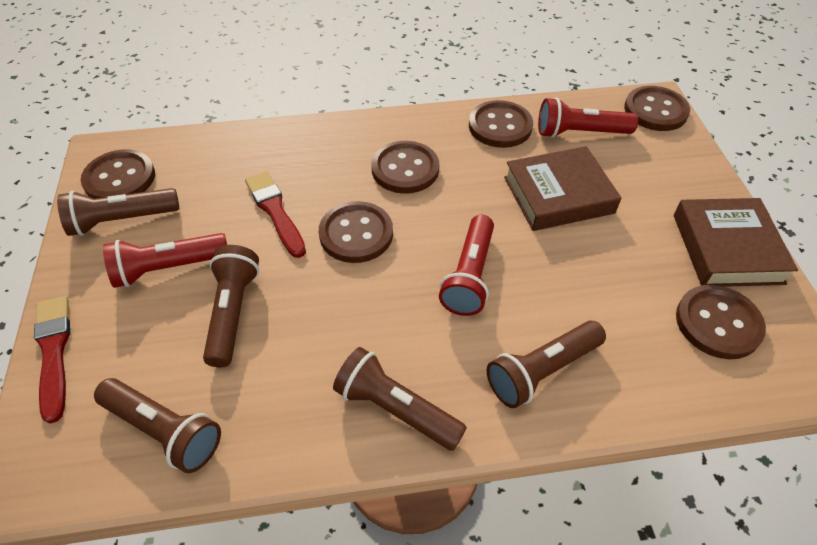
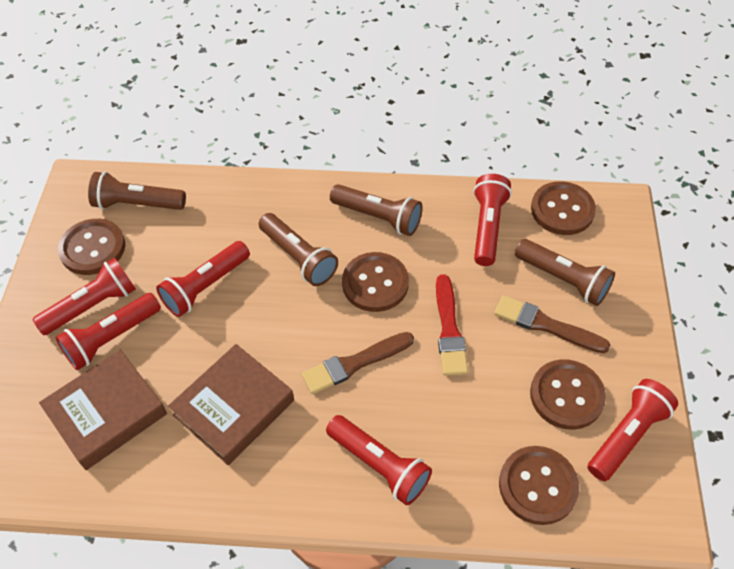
brown brush: none = 0 -> [302,332,414,394] [494,295,610,353] = 2
brown button: [81,149,155,199] [319,201,393,263] [371,141,439,194] [469,100,533,148] [624,86,690,131] [676,285,766,359] = 6 -> [58,219,125,275] [342,252,409,312] [499,446,579,525] [530,359,606,430] [531,181,596,235] = 5
brown flashlight: [57,188,179,236] [94,378,221,473] [203,245,259,367] [333,347,467,451] [487,321,606,408] = 5 -> [88,172,186,210] [259,213,338,286] [330,184,423,236] [515,239,615,306] = 4
red brush: [34,296,70,424] [245,171,306,258] = 2 -> [436,274,468,376] = 1
red flashlight: [103,233,227,288] [439,215,494,316] [538,97,638,138] = 3 -> [32,258,136,335] [55,293,161,370] [156,241,250,317] [326,415,432,505] [473,174,512,266] [588,379,678,481] = 6

